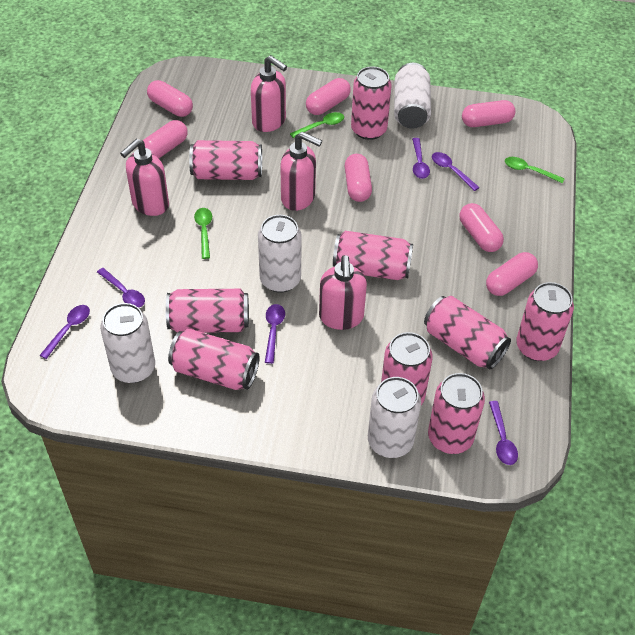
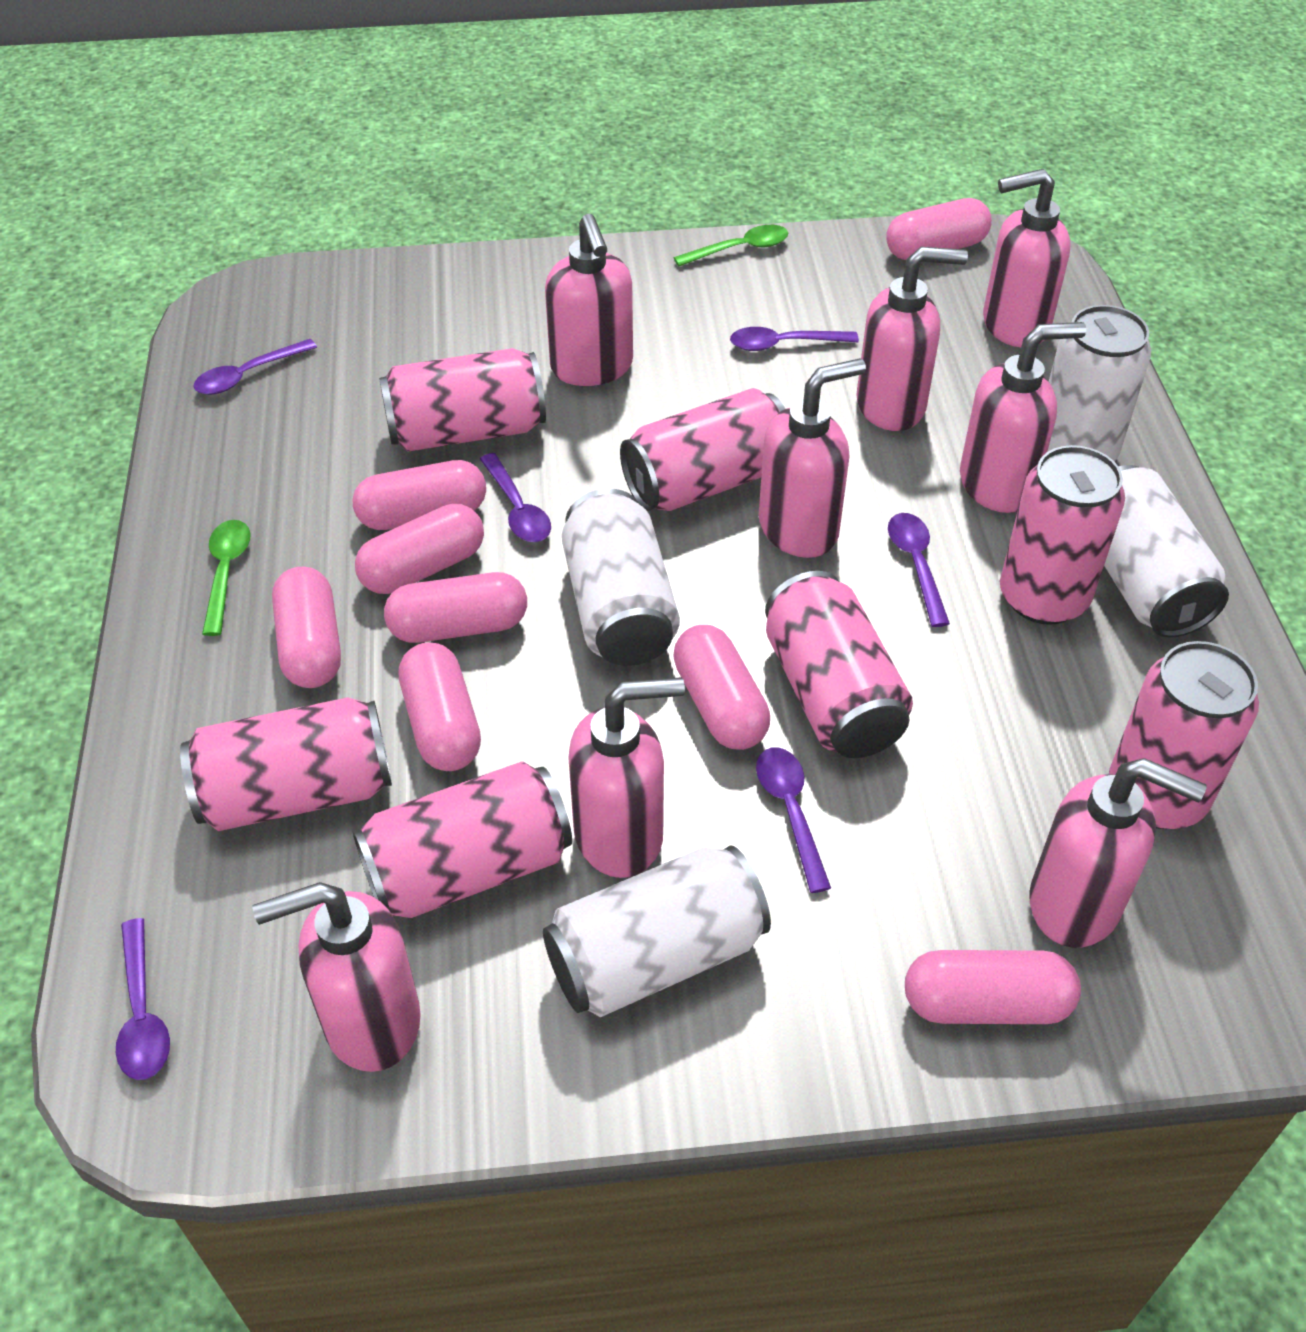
green spoon: [194,208,212,259] [290,112,344,138] [505,157,565,183] = 3 -> [202,520,251,636] [674,225,788,266] = 2
pink can: [166,289,249,333] [168,329,260,390] [189,140,262,180] [333,231,413,280] [351,67,392,140] [381,332,433,405] [424,296,511,370] [428,373,485,454] [516,282,574,361] = 9 -> [180,697,392,831] [353,762,572,918] [379,348,546,452] [620,388,785,511] [765,571,913,758] [1000,445,1125,625] [1109,641,1259,829] = 7
pink capsule: [143,120,188,159] [147,80,193,117] [306,78,351,115] [345,154,372,202] [460,203,504,252] [462,100,515,127] [486,252,538,296] = 7 -> [272,567,341,688] [352,460,486,530] [355,503,484,594] [384,572,527,643] [399,642,481,771] [673,625,770,750] [886,198,992,260] [905,950,1081,1024] = 8
pink soap dispenser: [120,139,169,216] [251,55,287,132] [280,132,322,211] [319,255,367,330] = 4 -> [253,882,421,1072] [545,214,633,386] [568,677,685,878] [759,358,866,558] [856,247,968,431] [960,322,1086,513] [983,169,1071,347] [1029,758,1207,948] = 8

